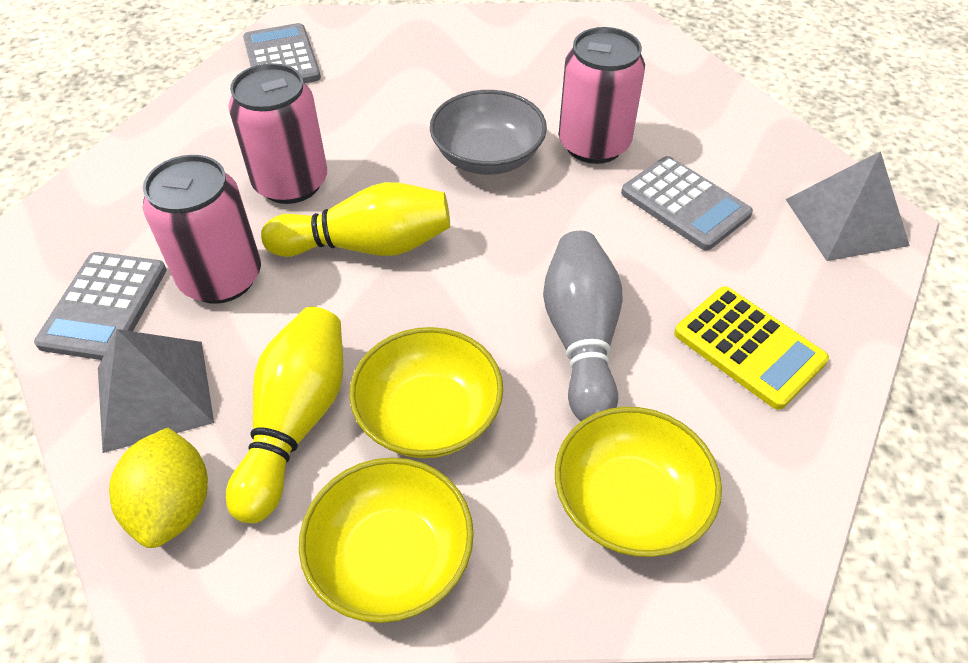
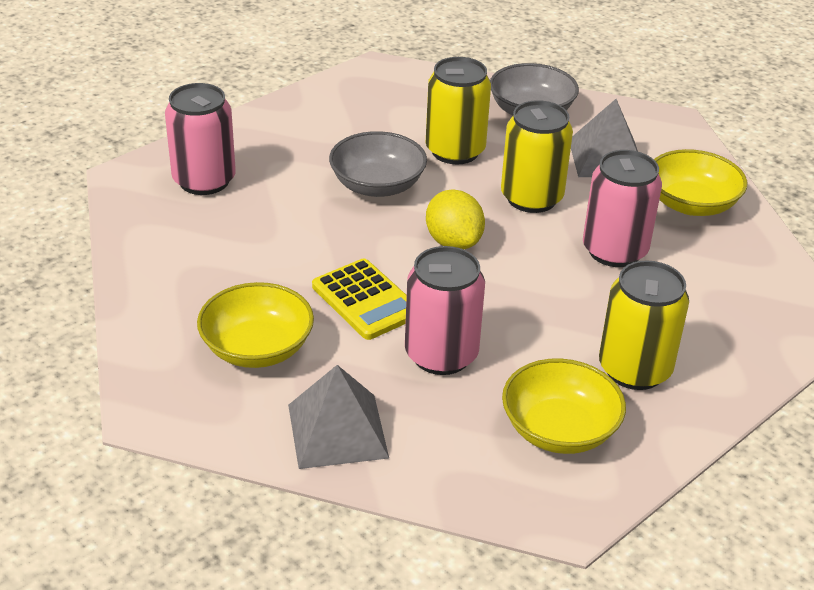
grey bowl: [430,90,547,175] = 1 -> [329,131,427,197] [490,63,579,115] = 2
grey bowling pin: [543,231,622,422] = 1 -> none = 0
grey calculator: [34,252,167,360] [243,23,321,83] [621,156,753,250] = 3 -> none = 0
yellow bowling pin: [226,307,343,523] [261,182,450,257] = 2 -> none = 0
yellow can: none = 0 -> [426,57,491,164] [501,100,573,213] [599,260,689,390] = 3

